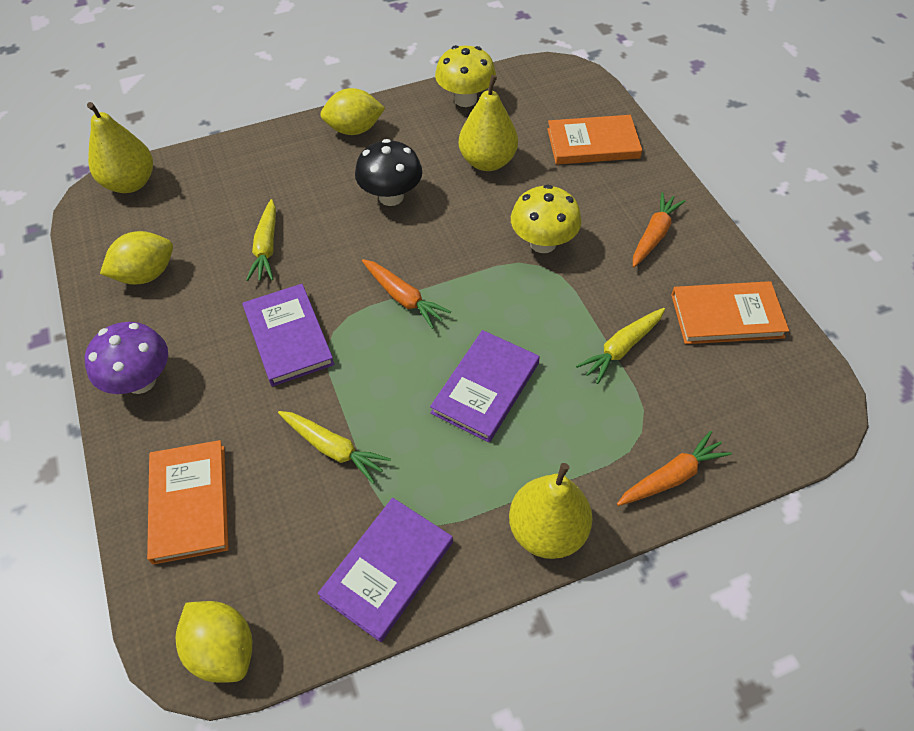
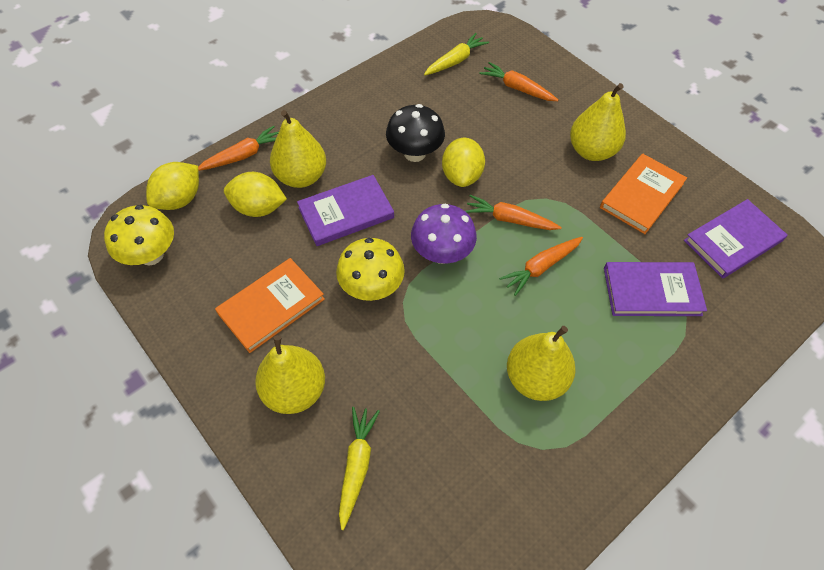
orange book: [147,440,229,565] [547,115,642,165] [671,281,789,344] = 3 -> [215,258,325,353] [600,154,687,234] = 2
orange carrot: [362,259,451,329] [617,431,732,506] [633,192,686,267] = 3 -> [198,126,279,171] [465,195,562,230] [480,62,558,101] [499,237,583,296] = 4
yellow carrot: [246,199,276,281] [278,411,391,484] [576,308,665,384] = 3 -> [339,407,380,530] [424,33,489,75] = 2
yellow pear: [87,102,153,193] [459,75,518,171] [509,463,593,559] = 3 -> [255,335,325,414] [270,110,326,188] [507,326,576,401] [570,83,626,161] = 4

